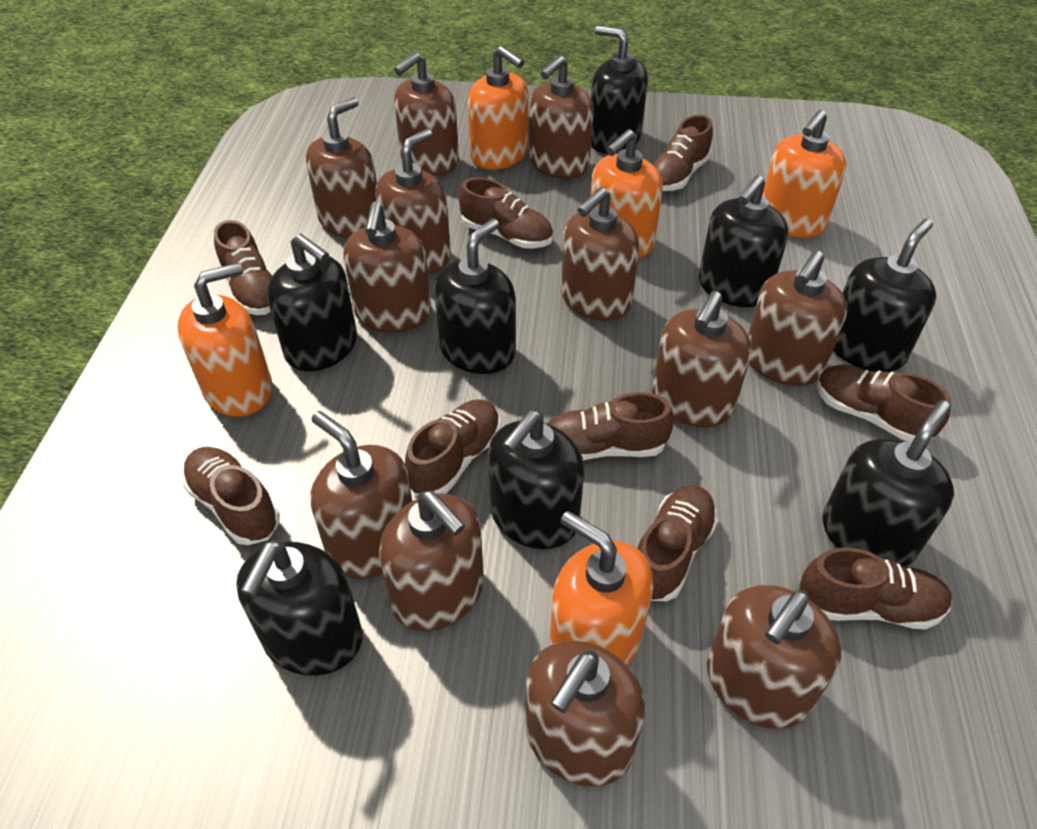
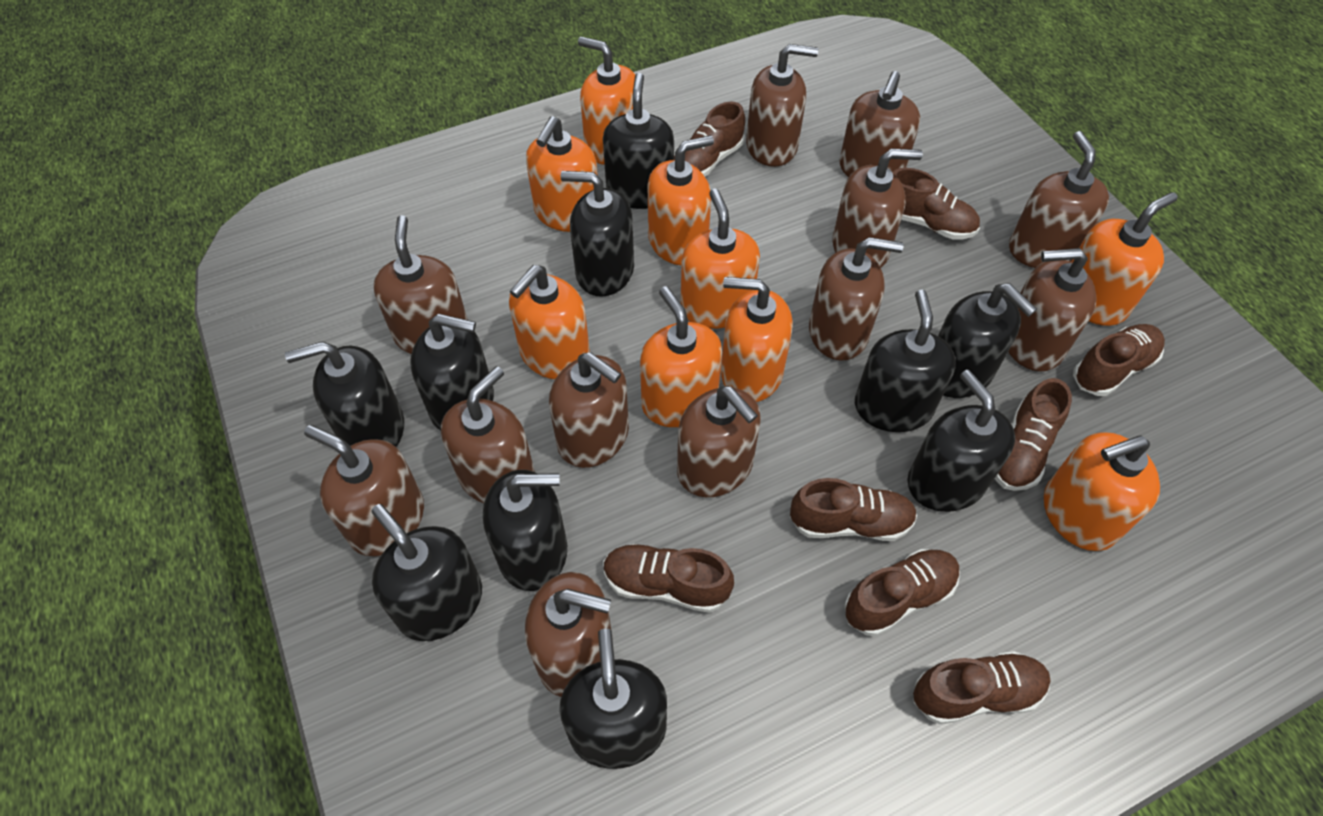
black soap dispenser: [236,540,363,676] [267,233,357,371] [434,219,516,374] [488,410,584,549] [591,26,648,154] [699,175,788,307] [822,400,954,567] [833,219,936,372] = 8 -> [285,342,404,447] [371,504,482,641] [410,314,494,430] [483,470,567,591] [559,629,667,769] [561,171,634,297] [603,73,674,209] [855,290,956,432] [907,370,1015,512] [938,283,1037,398] = 10
brown shoe: [182,447,280,545] [214,220,272,315] [405,399,501,496] [459,177,553,248] [547,392,674,460] [637,485,718,601] [653,115,713,191] [799,547,952,630] [817,365,951,442] = 9 -> [603,544,734,613] [674,102,745,177] [790,478,917,541] [844,549,960,636] [892,168,980,240] [913,651,1051,724] [995,378,1072,491] [1073,324,1165,396] = 8
orange soap dispenser: [177,262,272,417] [468,46,528,170] [550,511,653,666] [591,129,663,258] [762,110,846,238] = 5 -> [509,265,590,379] [526,116,598,232] [578,36,635,165] [640,286,722,427] [647,135,714,265] [680,188,760,329] [721,277,793,402] [1044,432,1160,551] [1071,192,1178,326] = 9

